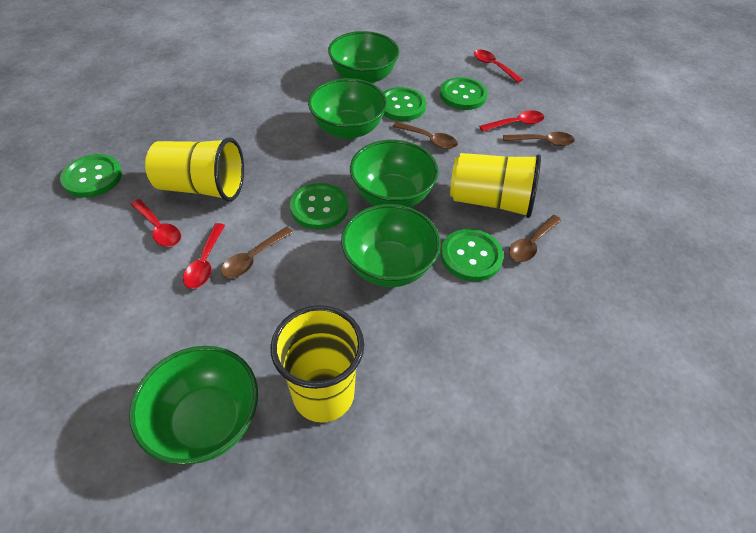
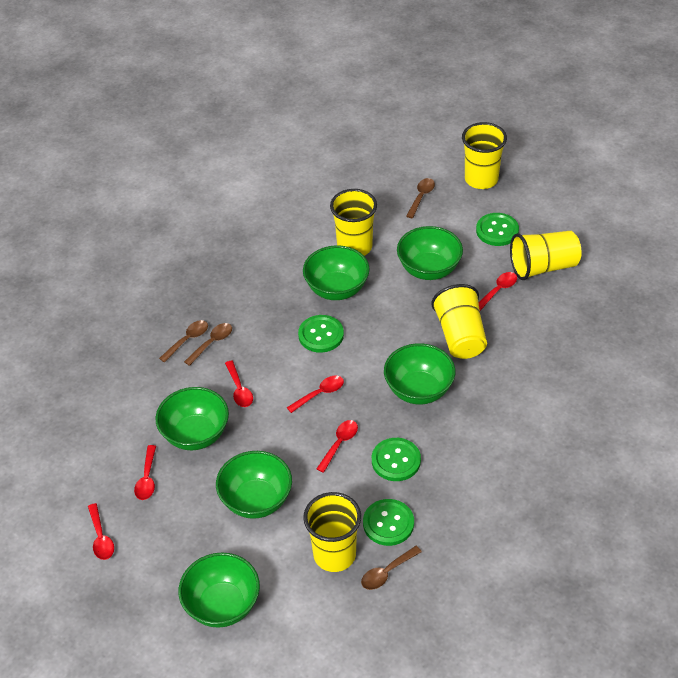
green bowl: [129,346,258,465] [308,78,387,140] [328,31,400,84] [341,204,441,287] [350,140,439,207] = 5 -> [156,387,229,450] [179,553,260,628] [216,451,292,519] [303,245,369,300] [384,343,455,405] [397,226,463,280] = 6
green button: [60,154,122,198] [290,183,348,230] [383,87,426,121] [440,77,488,110] [441,229,504,281] = 5 -> [298,315,344,353] [363,499,414,546] [372,438,421,481] [476,213,519,246] = 4
red spoon: [131,199,181,247] [183,223,225,289] [474,50,523,83] [479,110,544,132] = 4 -> [88,503,114,560] [134,445,156,500] [225,361,253,407] [287,376,344,413] [317,420,358,473] [478,272,517,311] = 6
yellow cup: [145,137,244,202] [271,305,364,422] [450,153,541,218] = 3 -> [303,492,361,572] [330,189,377,256] [431,284,487,359] [462,122,507,189] [510,231,582,280] = 5

